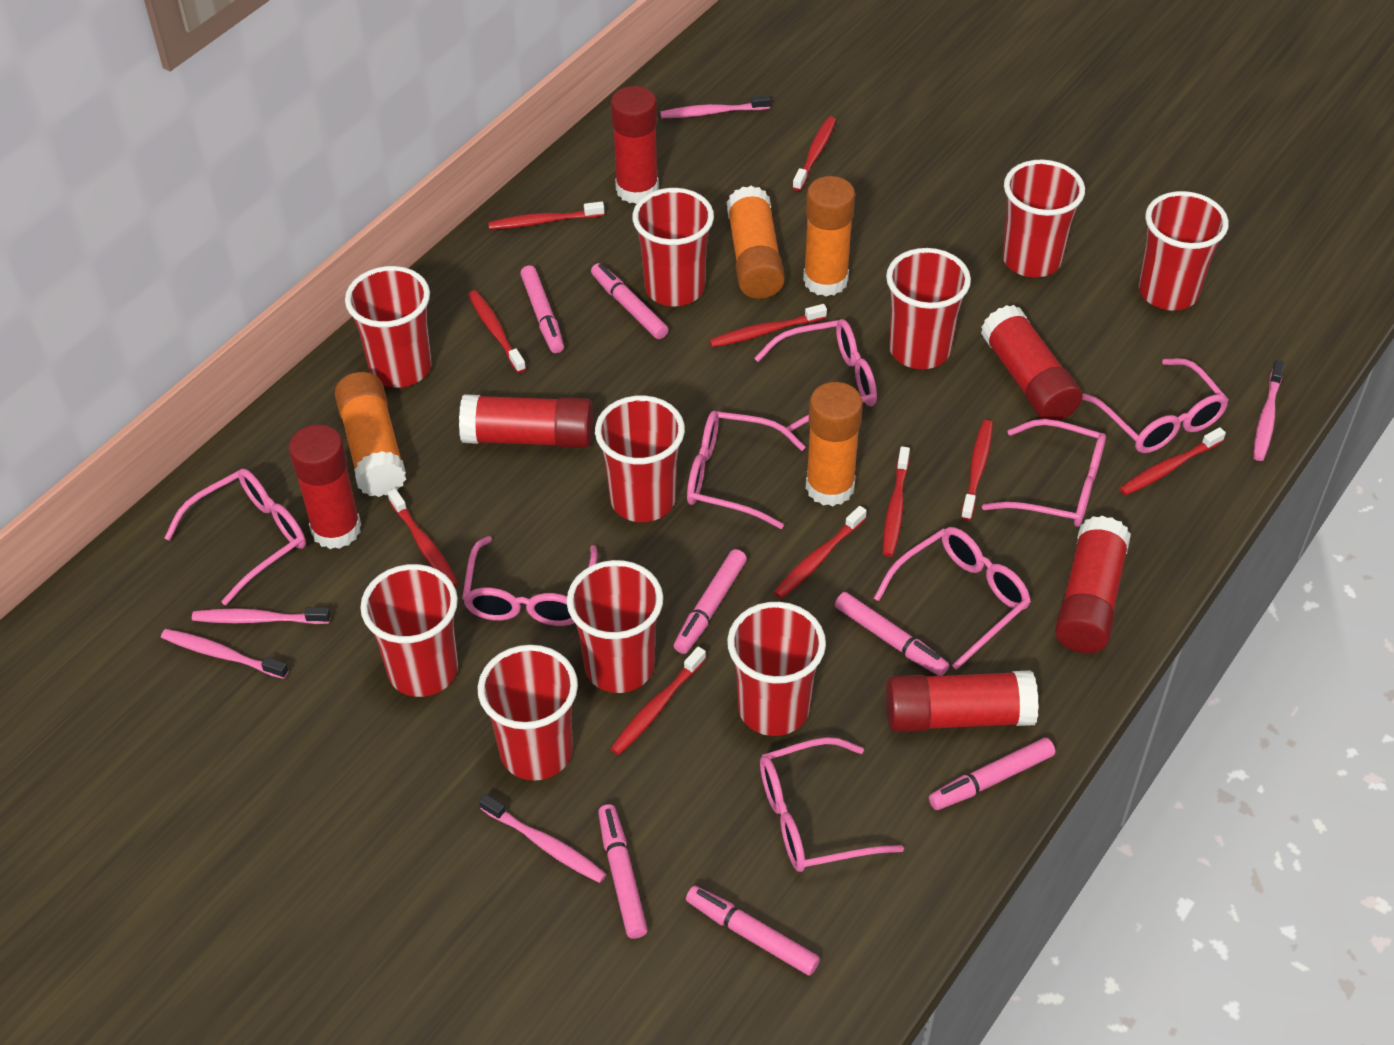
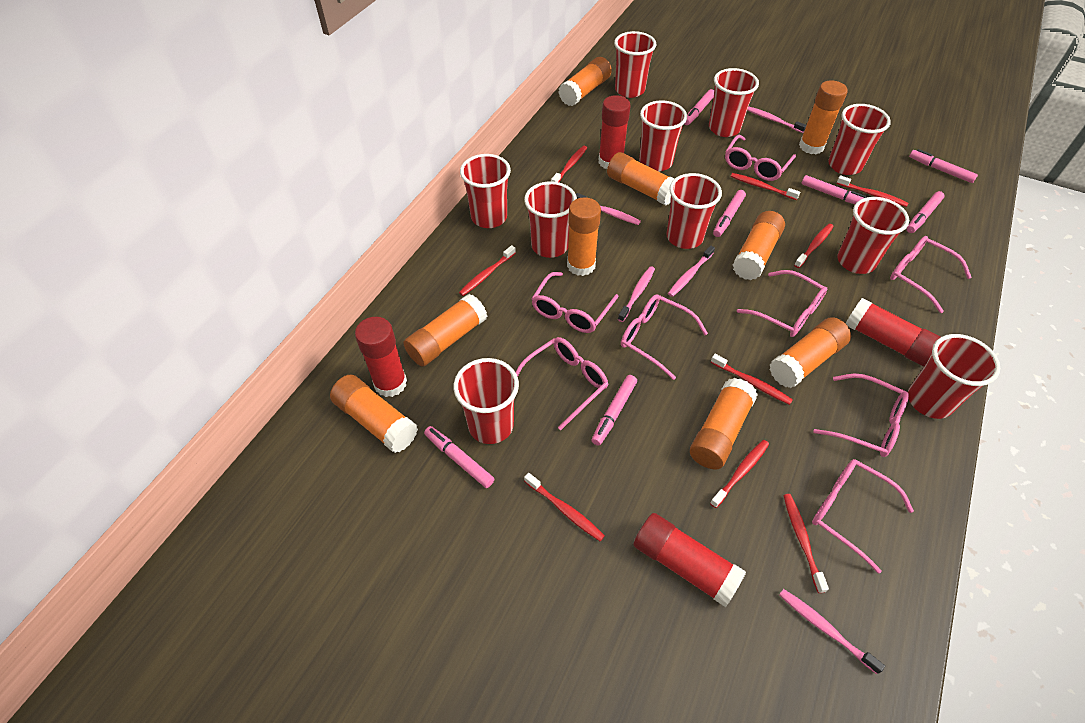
orange glue stick: [335,372,406,497] [727,186,785,299] [803,176,855,296] [806,382,863,506] = 4 -> [330,375,418,453] [403,294,487,366] [558,57,612,106] [567,198,601,276] [607,152,675,206] [690,378,758,469] [733,211,785,280] [769,317,851,388] [799,80,848,154] = 9
red glue stick: [289,424,361,549] [459,394,593,448] [611,86,659,204] [886,670,1039,732] [981,305,1083,421] [1055,516,1131,653] = 6 -> [355,317,407,397] [599,95,631,169] [633,513,746,607] [846,298,940,366] = 4
red toothbrush: [387,488,458,587] [468,290,526,373] [488,201,605,230] [611,647,706,755] [709,304,827,347] [774,506,867,599] [792,117,836,191] [883,446,910,557] [961,420,993,521] [1119,427,1226,496] = 10 -> [459,245,516,296] [524,473,605,541] [551,146,587,182] [710,440,769,508] [711,354,793,405] [731,173,800,200] [783,494,829,593] [794,224,834,268] [836,175,908,207] = 9

